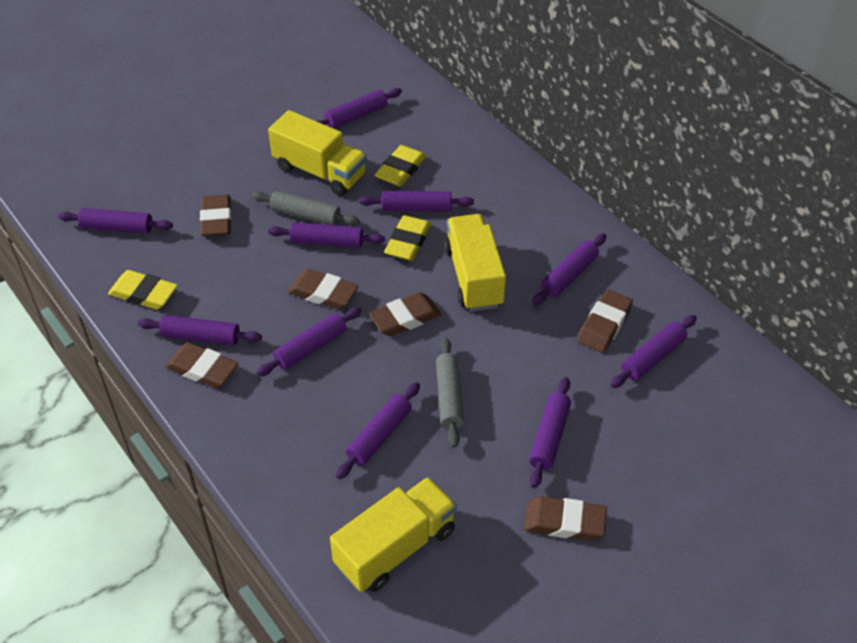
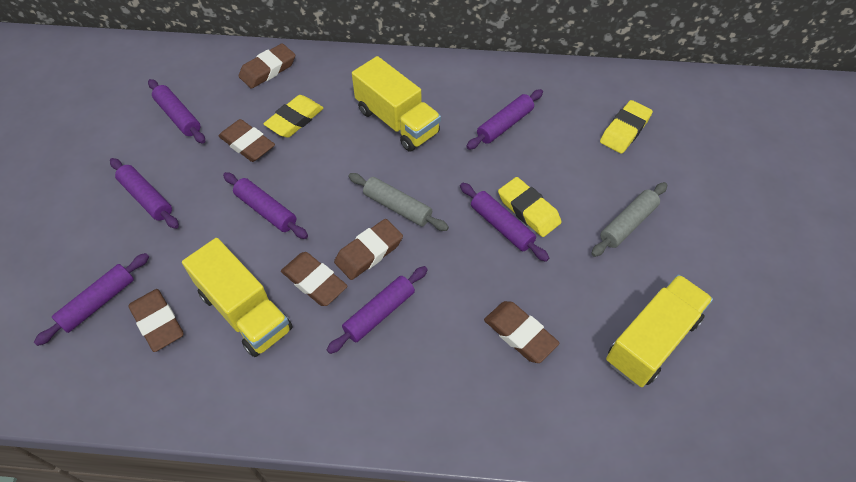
purple rolling pin: [58,208,173,234] [138,315,262,345] [256,307,362,377] [268,222,385,248] [317,88,402,129] [336,382,420,479] [359,191,474,212] [529,377,571,488] [532,234,606,305] [610,315,697,388] = 10 -> [34,253,149,346] [110,158,179,229] [148,79,205,144] [223,172,308,239] [327,266,428,354] [460,183,549,262] [466,89,543,150] = 7

